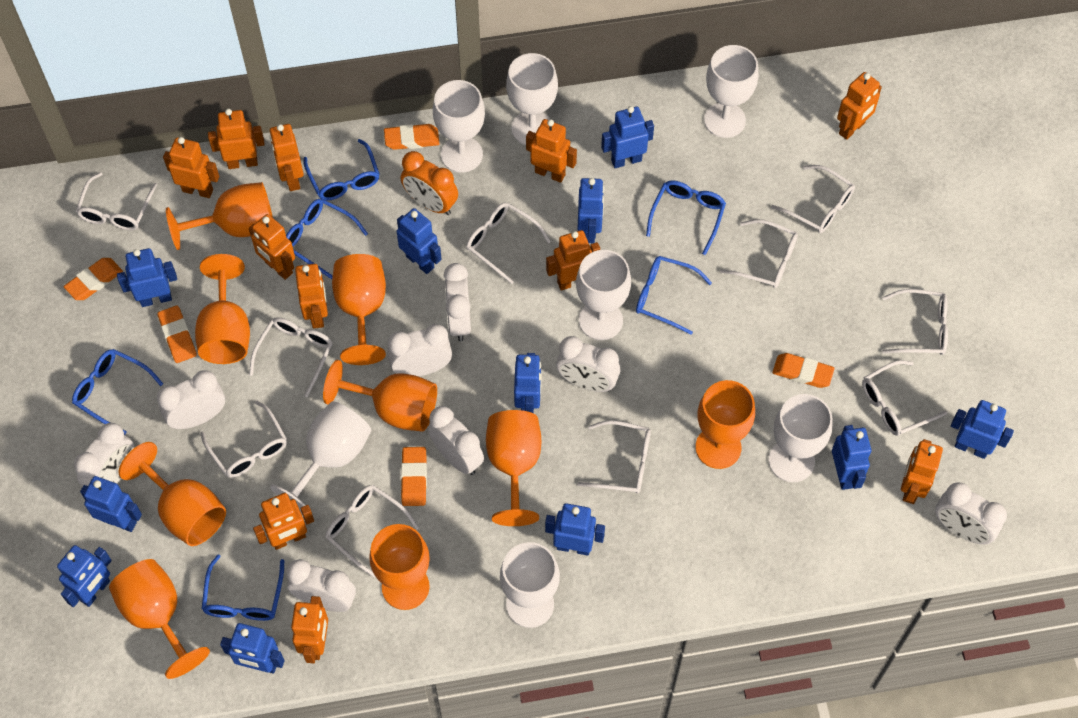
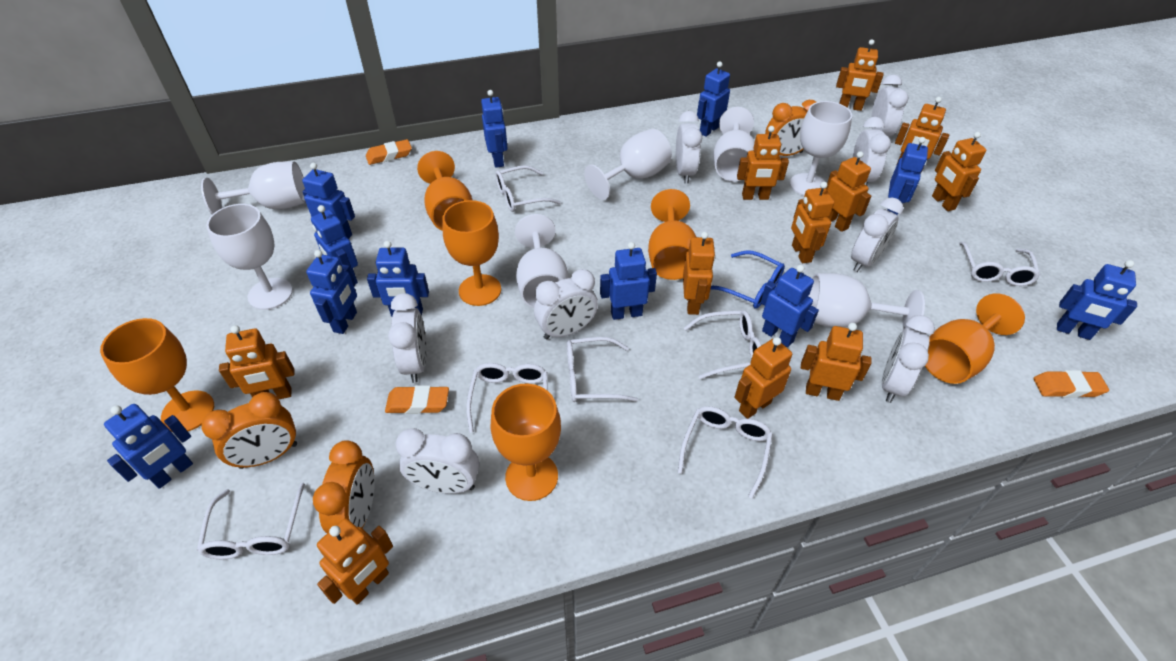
blue glasses: [72,349,163,435] [202,554,284,621] [286,199,368,279] [303,139,379,201] [636,256,712,335] [646,180,726,255] = 6 -> [710,250,785,309] = 1
orange clock: [401,151,458,215] = 1 -> [201,392,297,469] [313,440,375,533] [765,100,816,156] = 3
orange eraser: [64,258,123,300] [157,305,197,363] [384,124,439,150] [401,447,427,506] [772,353,835,388] = 5 -> [366,139,412,165] [385,385,449,414] [1033,370,1109,398] = 3
orange goblet: [109,559,210,679] [118,442,226,546] [166,182,273,250] [195,254,250,364] [323,360,437,432] [332,254,386,365] [369,524,430,610] [486,410,541,526] [695,380,755,469] = 9 -> [100,318,214,432] [417,151,472,231] [442,200,501,306] [491,384,561,501] [648,189,696,280] [925,293,1025,384] = 6
white glasses: [76,172,157,230] [201,401,287,478] [249,317,333,397] [325,485,419,578] [466,202,551,284] [577,420,651,494] [720,219,798,288] [771,165,855,233] [862,360,947,436] [882,289,948,355] = 10 -> [197,483,305,559] [466,363,548,433] [495,165,561,212] [567,337,638,402] [678,406,773,499] [684,310,762,379] [959,242,1040,286] = 7

